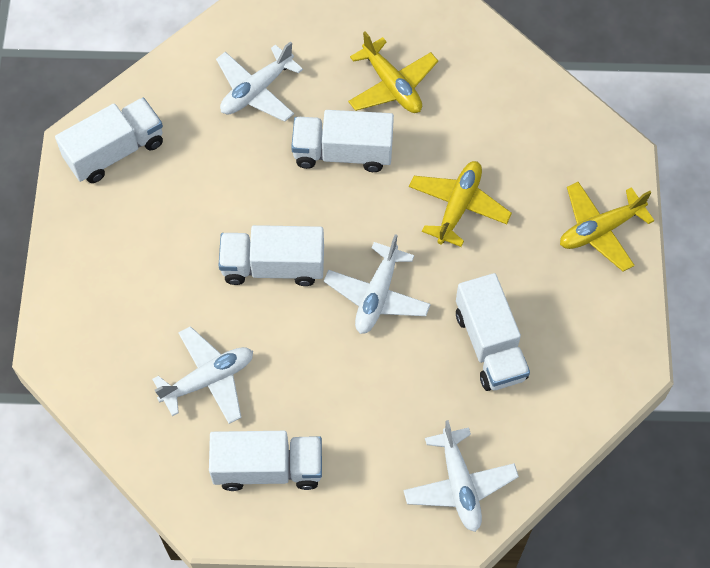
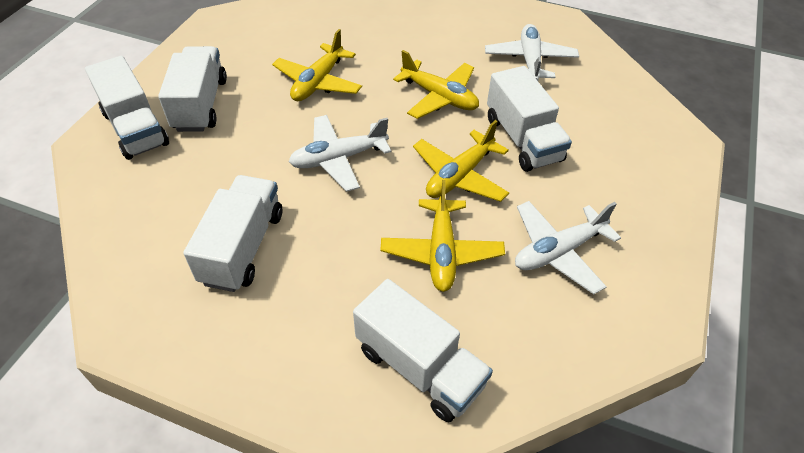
white plane: [152,326,253,424] [216,41,303,122] [324,234,431,334] [403,420,519,532] = 4 -> [289,115,391,192] [485,24,579,81] [515,201,621,294] = 3
yellow plane: [348,31,438,113] [409,161,512,247] [560,182,655,271] = 3 -> [272,29,362,101] [380,180,505,292] [393,50,479,119] [413,120,509,202] = 4

